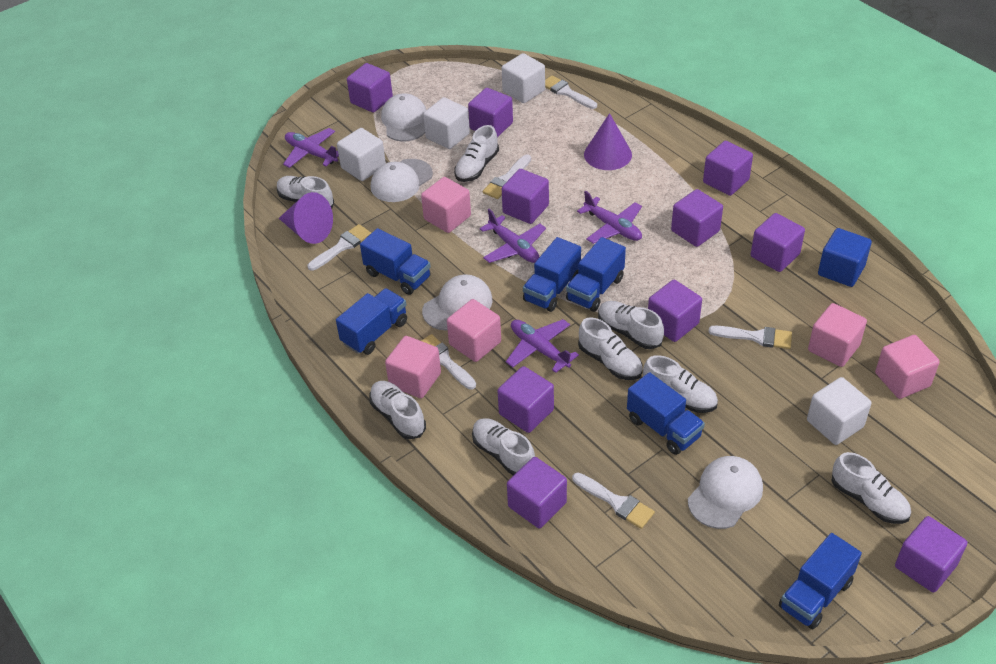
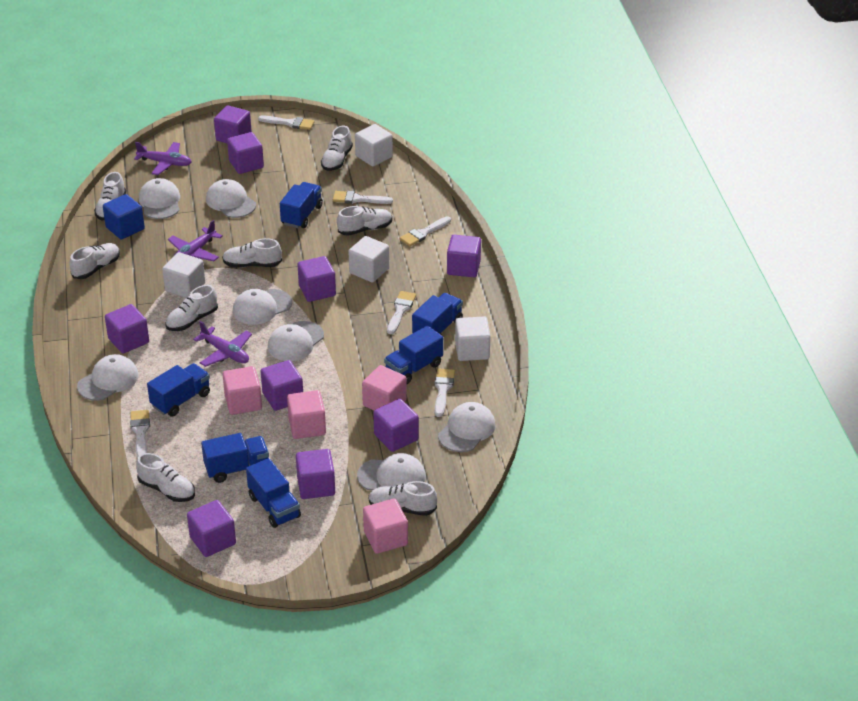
pink cube: [385,336,441,398] [421,177,471,233] [447,299,501,362] [808,303,867,367] [875,335,940,399] = 5 -> [223,366,262,415] [287,390,326,439] [362,365,407,410] [363,499,408,554] = 4
purple cone: [279,192,333,244] [584,113,632,170] = 2 -> none = 0
purple cube: [347,63,393,113] [468,88,513,137] [498,366,554,433] [502,169,549,224] [507,457,567,528] [648,280,702,342] [671,189,723,247] [703,141,753,196] [751,213,805,272] [895,516,967,592] = 10 -> [105,304,149,353] [187,500,236,557] [214,106,252,143] [227,132,264,174] [261,360,303,411] [296,449,335,499] [297,256,336,302] [373,399,419,452] [447,235,481,277] = 9
purple plane: [283,128,339,168] [480,209,546,263] [506,319,579,373] [577,191,642,244] = 4 -> [134,142,191,175] [168,220,223,261] [193,321,252,367] = 3
white cap: [371,159,433,202] [381,94,426,142] [422,274,493,331] [688,456,763,529] = 4 -> [77,354,139,401] [139,178,180,219] [206,179,256,218] [233,289,292,325] [268,321,324,361] [357,453,426,490] [438,402,496,452] = 7

